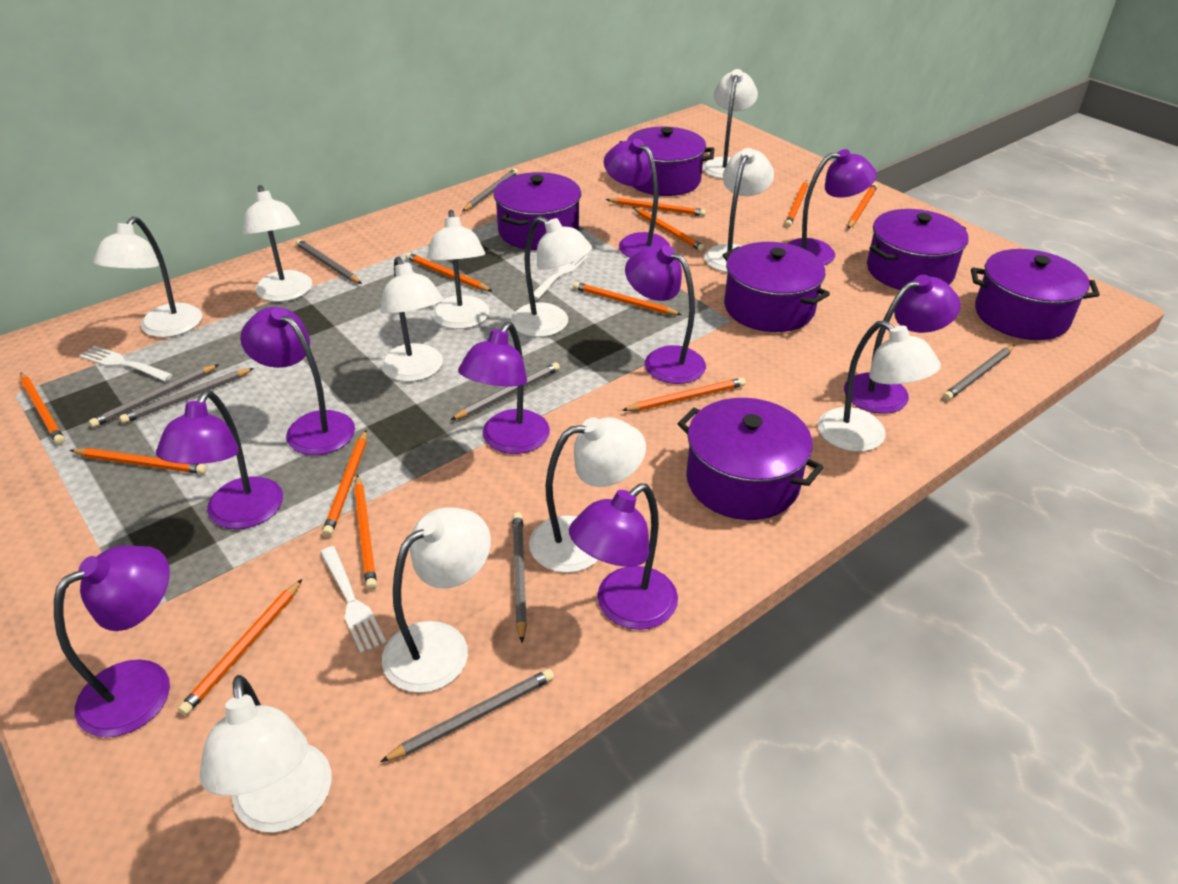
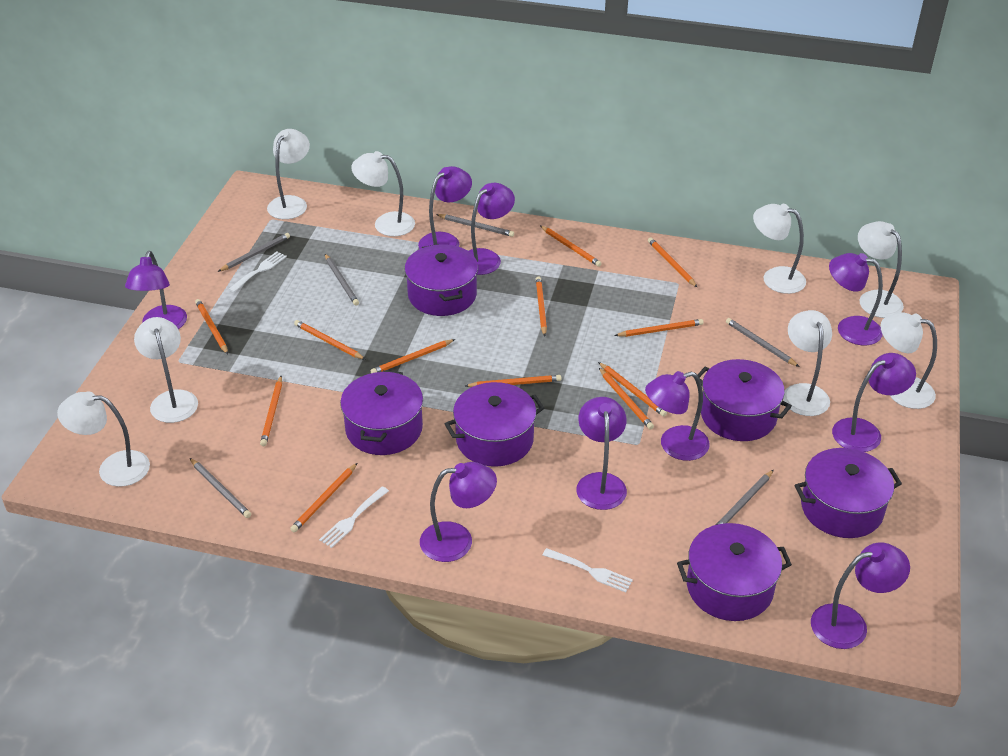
grey pencil: [89,364,219,428] [119,368,254,424] [296,239,362,284] [380,669,554,762] [451,362,560,420] [463,168,518,211] [512,512,527,643] [943,345,1015,401] = 8 -> [190,458,251,518] [218,233,290,272] [325,254,359,305] [436,214,514,237] [716,470,774,525] [726,318,799,367] = 6
white lamp: [93,217,202,338] [199,675,331,833] [242,185,312,302] [380,257,443,382] [382,507,491,693] [427,210,489,329] [511,216,592,337] [529,417,646,573] [702,69,758,179] [704,148,774,272] [818,320,941,452] = 11 -> [57,391,150,487] [134,317,198,423] [267,129,310,219] [351,151,415,236] [753,204,806,294] [783,310,832,416] [858,221,904,318] [880,313,937,409] = 8

